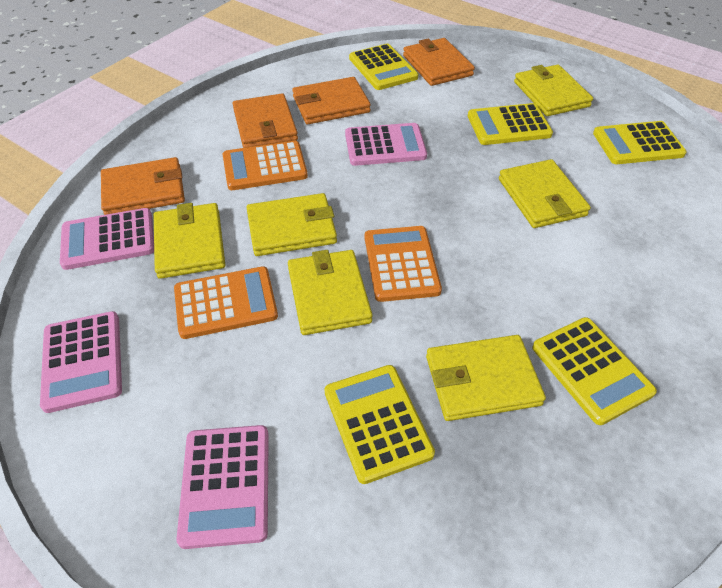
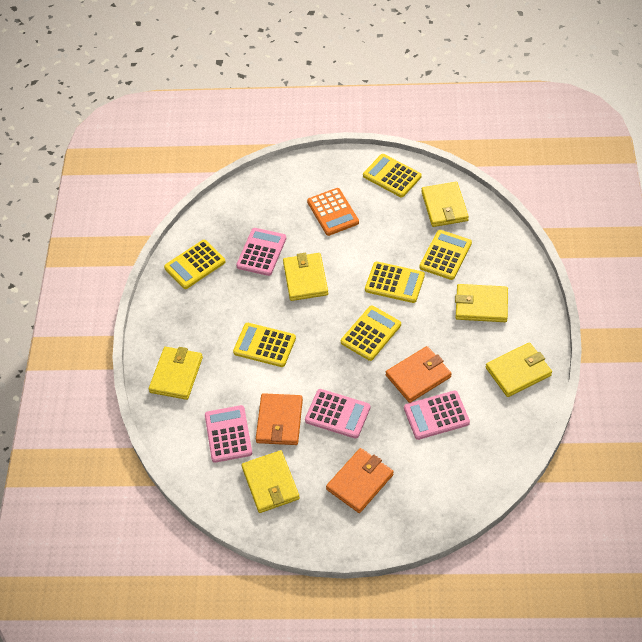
orange calculator: [174,266,278,339] [223,141,308,190] [365,226,442,302] = 3 -> [307,188,359,236] = 1
orange wallet: [101,157,185,215] [233,94,298,148] [292,77,371,124] [403,38,475,86] = 4 -> [256,393,303,445] [326,448,394,513] [386,346,452,403] = 3
yellow calculator: [324,365,435,484] [349,44,418,90] [468,103,553,145] [532,317,657,425] [593,121,687,164] = 5 -> [164,240,226,289] [233,323,296,367] [341,305,401,361] [363,154,422,197] [365,261,425,303] [419,230,472,280] = 6

